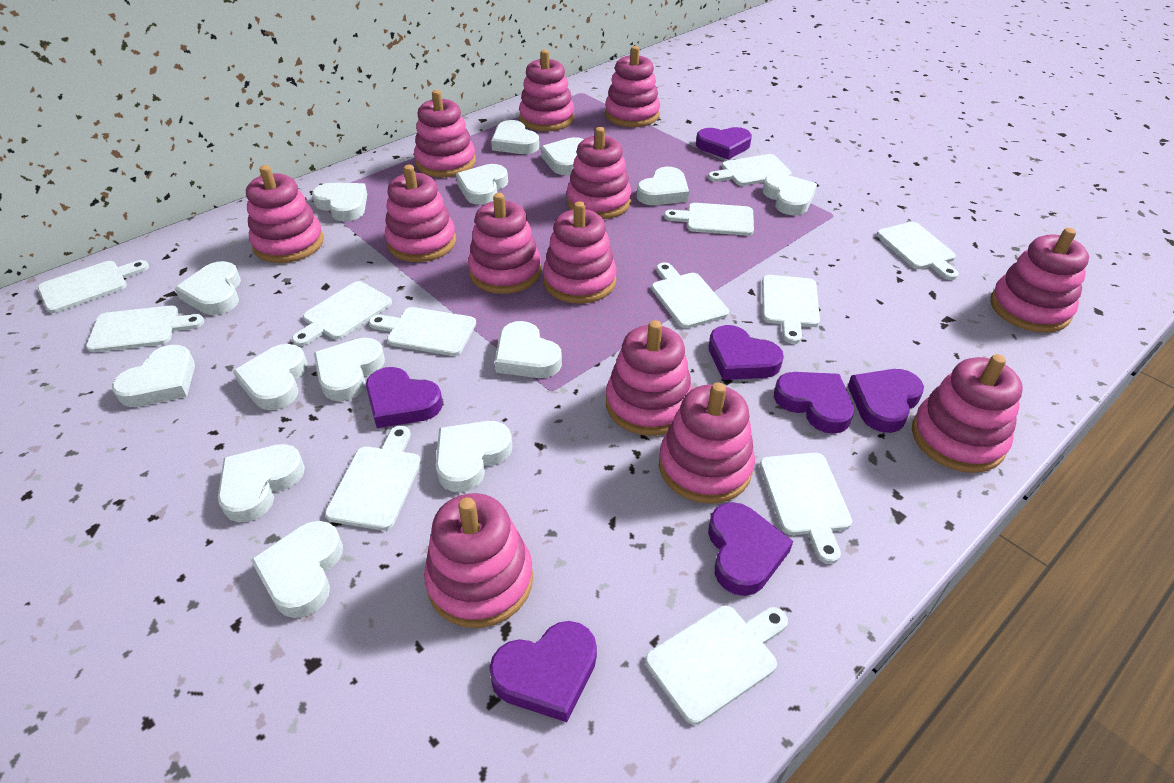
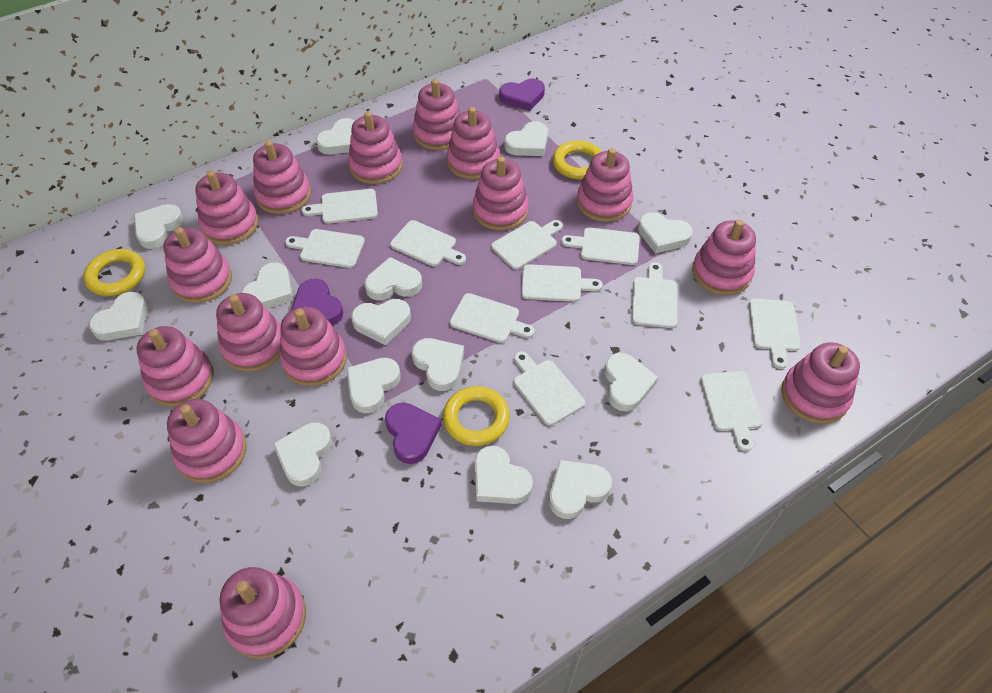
pink stacking toy: [246,165,324,263] [385,165,456,262] [414,90,476,177] [424,493,533,628] [468,193,541,294] [519,50,574,131] [543,201,617,304] [567,127,631,219] [605,46,660,127] [606,320,693,436] [659,382,755,504] [912,354,1023,473] [990,228,1089,333] = 13 -> [137,326,214,407] [163,227,232,303] [167,399,247,483] [195,170,258,245] [216,293,281,372] [219,567,306,659] [253,140,311,214] [280,307,347,386] [348,111,403,184] [413,79,461,150] [447,107,500,180] [473,156,529,231] [577,148,633,222] [692,219,756,295] [781,342,860,424] = 15
purple heart: [366,367,443,428] [489,621,597,722] [696,127,752,160] [708,502,793,596] [709,325,784,380] [774,372,854,434] [848,369,924,433] = 7 -> [291,279,343,325] [385,403,442,464] [499,79,545,111] = 3
white cutting board: [38,260,149,313] [86,306,204,352] [292,281,392,346] [325,426,421,530] [369,307,476,356] [645,606,788,725] [652,262,729,328] [664,203,754,236] [708,154,792,186] [759,453,852,564] [762,275,820,344] [876,222,959,280] = 12 -> [285,229,365,268] [302,189,378,224] [390,220,466,266] [450,293,535,343] [491,220,563,270] [514,351,585,426] [521,264,603,302] [561,227,640,265] [632,262,677,328] [701,371,763,451] [749,299,801,369] = 11
yellow ring: none = 0 -> [84,249,145,296] [443,386,510,446] [553,140,602,179] = 3

